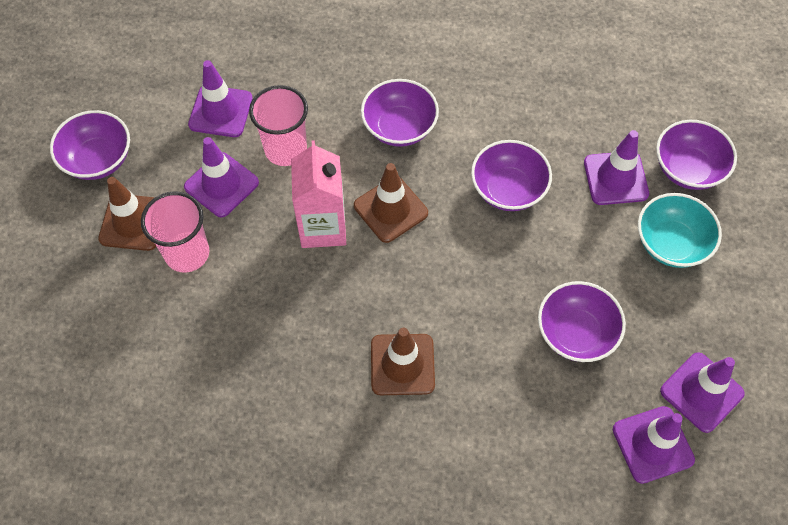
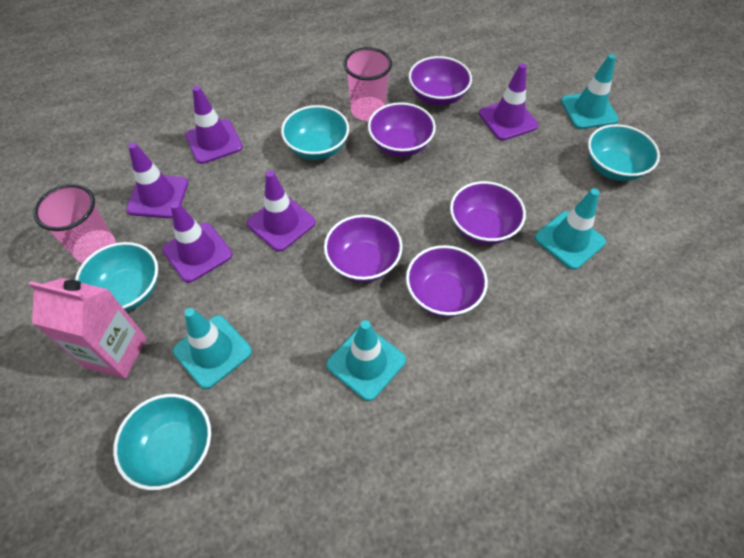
brown traffic cone: [98,177,156,251] [354,163,428,243] [371,328,435,395] = 3 -> none = 0
turquoise bowl: [638,193,722,268] = 1 -> [75,242,158,311] [113,394,211,490] [281,105,349,160] [588,124,660,181] = 4
turquoise traffic cone: none = 0 -> [173,308,252,389] [326,320,406,401] [535,188,606,270] [561,54,619,129] = 4

